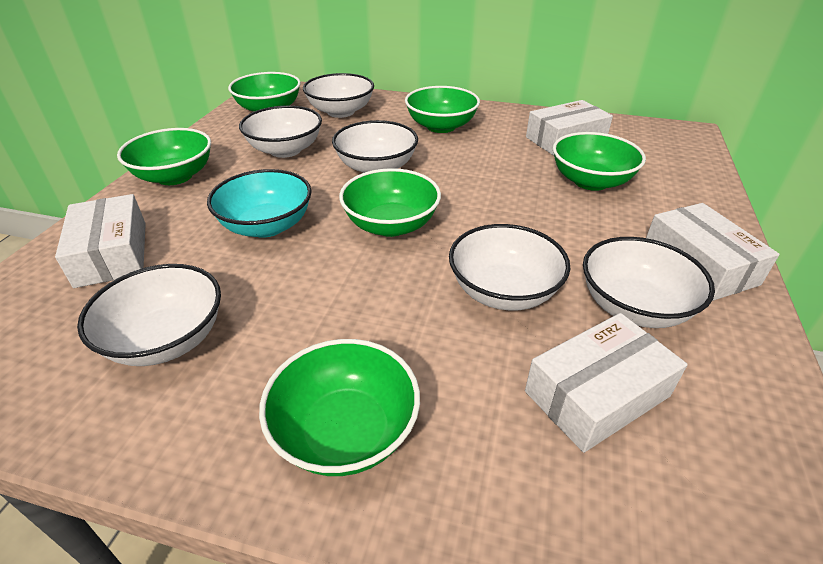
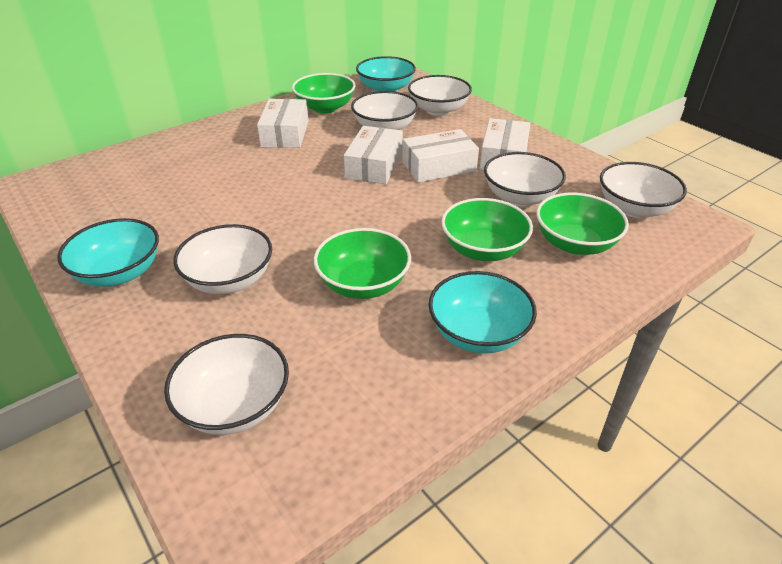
green bowl: [117,128,211,185] [228,72,301,112] [259,339,420,476] [339,168,441,237] [405,86,480,133] [553,132,646,191] = 6 -> [292,73,355,114] [314,228,411,299] [441,198,533,261] [536,193,629,255] = 4
turquoise bowl: [207,169,312,238] = 1 -> [57,218,159,287] [356,56,416,92] [428,271,537,354] = 3

